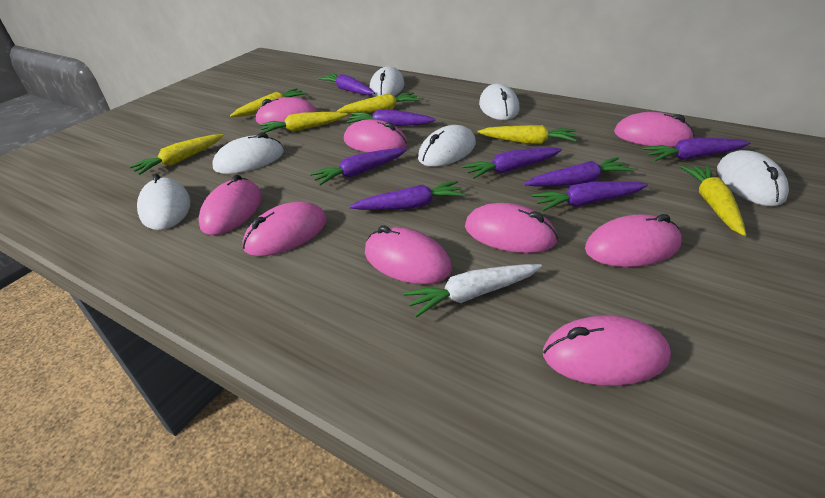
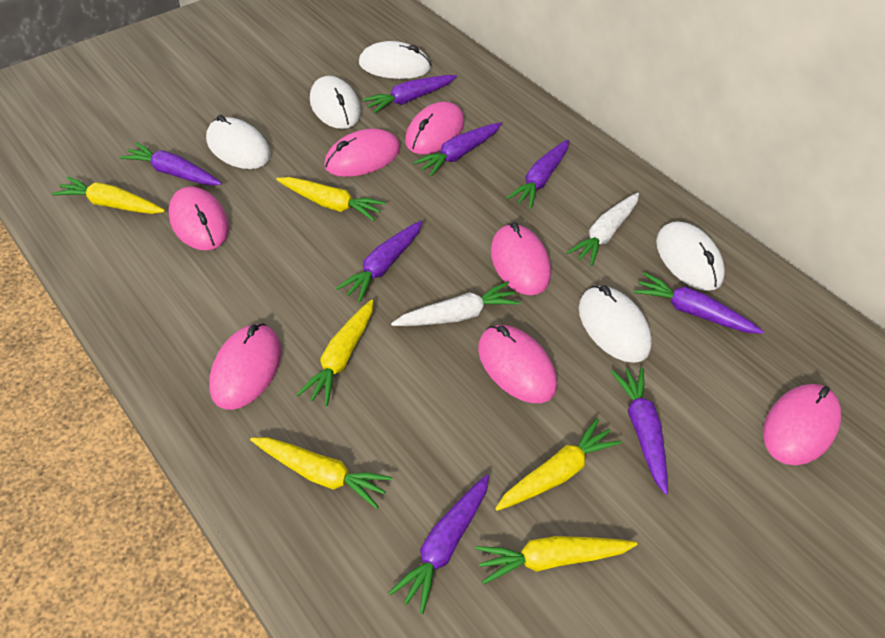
pink mouse: [198,174,262,235] [242,202,327,256] [255,97,317,124] [344,119,408,152] [365,225,452,284] [465,203,558,253] [543,315,671,386] [585,214,682,267] [614,112,694,147] = 9 -> [169,187,229,251] [209,324,281,410] [324,129,400,177] [405,102,465,154] [478,325,557,403] [491,222,551,295] [763,384,841,465] = 7
white carrot: [404,264,542,318] = 1 -> [391,282,520,326] [566,193,639,266] = 2
white mouse: [137,174,191,230] [212,133,284,174] [369,66,405,97] [418,125,476,167] [479,83,520,120] [717,150,789,206] = 6 -> [206,115,271,169] [310,76,361,129] [359,41,431,79] [579,285,652,363] [656,221,725,291] = 5

